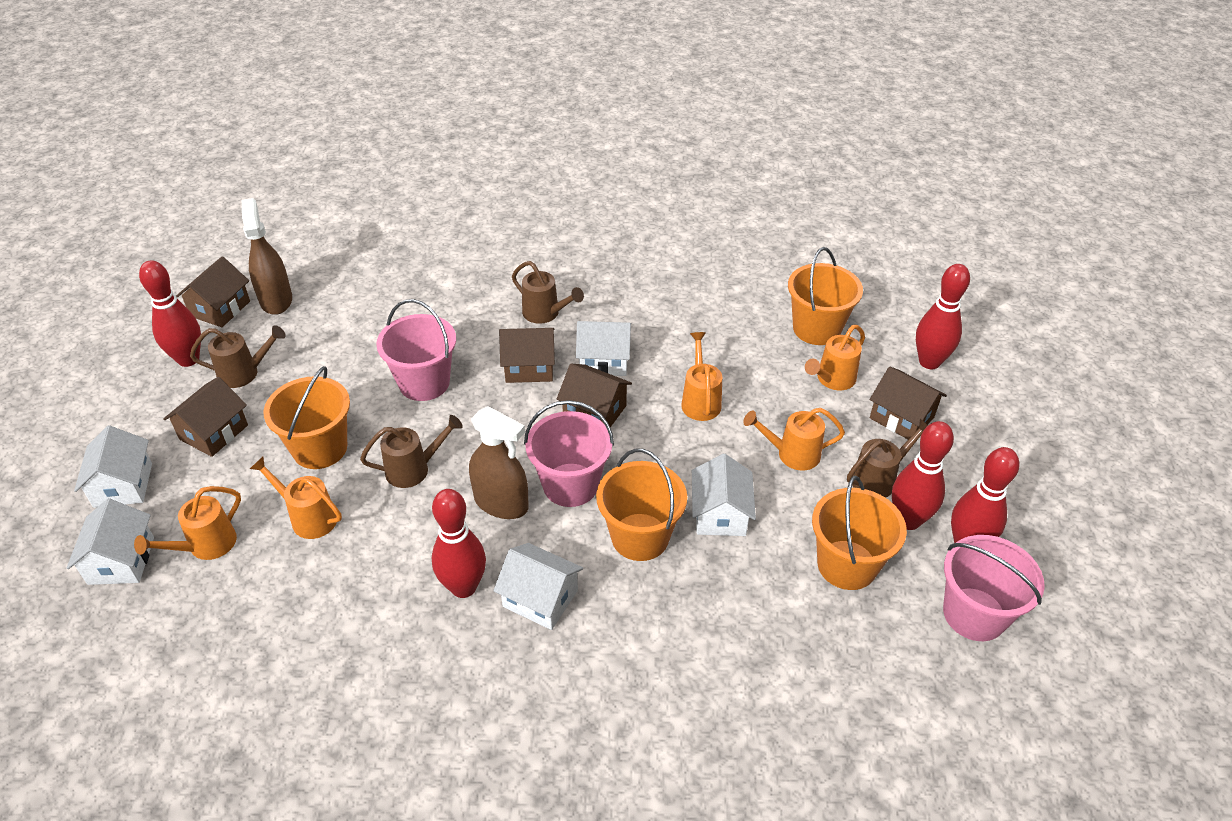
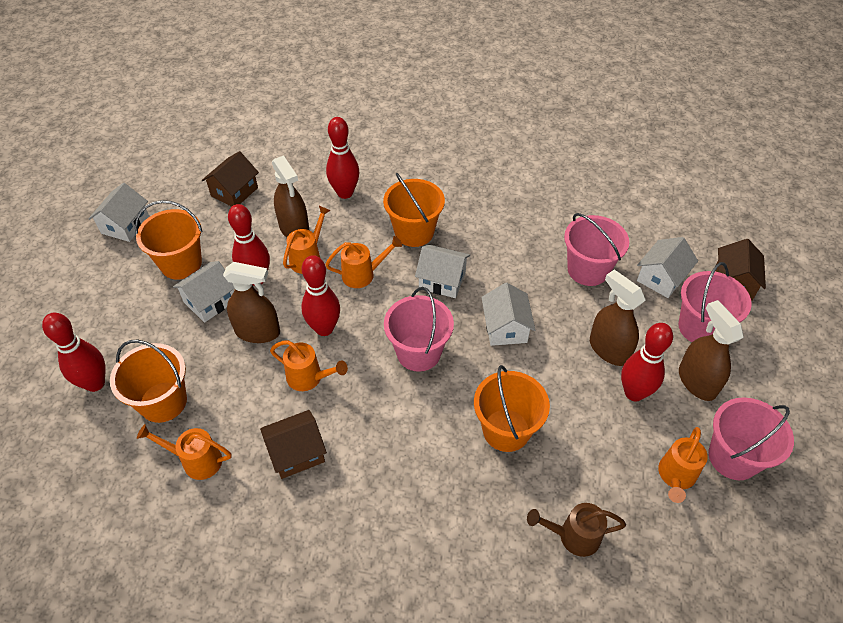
brown house: [163,377,248,457] [176,256,250,327] [499,328,555,383] [557,364,632,427] [869,366,947,440] = 5 -> [202,151,259,207] [260,410,327,479] [715,239,766,301] = 3
brown spray bottle: [242,198,292,315] [469,406,529,519] = 2 -> [223,262,280,343] [272,155,309,238] [590,270,646,366] [679,300,743,401] = 4
brown watering can: [190,325,286,388] [360,415,463,488] [512,261,584,324] [847,419,928,498] = 4 -> [527,503,626,557] = 1
pink bucket: [376,299,456,401] [524,400,614,507] [943,535,1045,641] = 3 -> [384,287,454,372] [564,213,629,286] [678,262,752,342] [709,397,794,480] = 4

